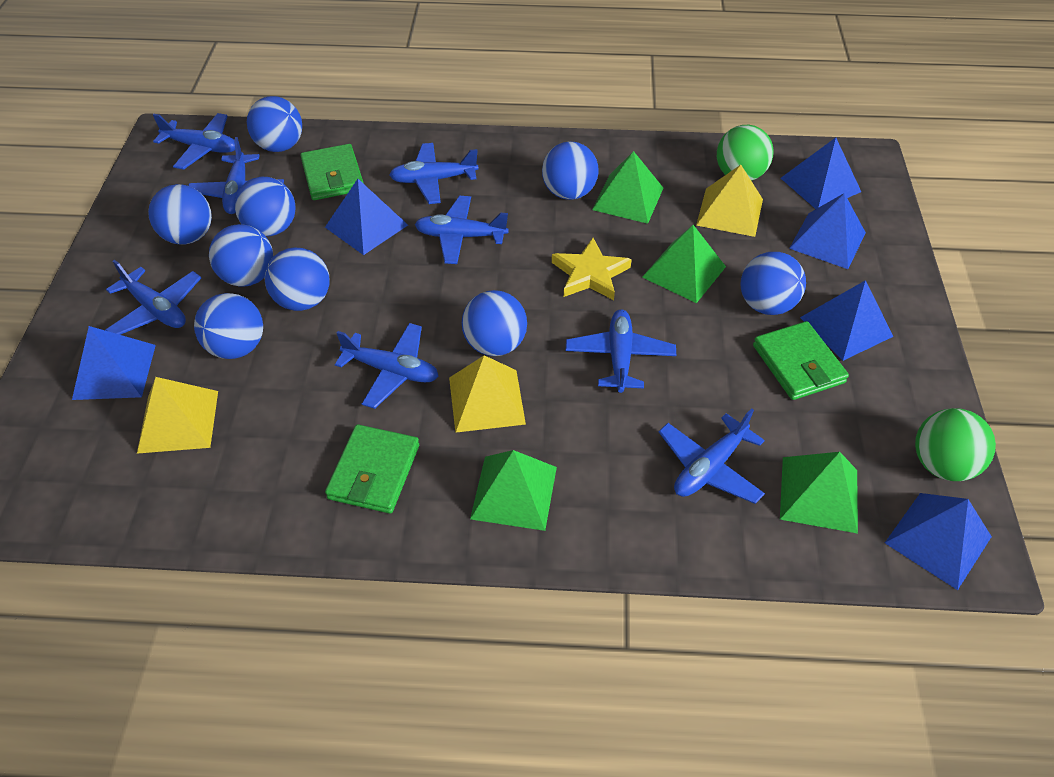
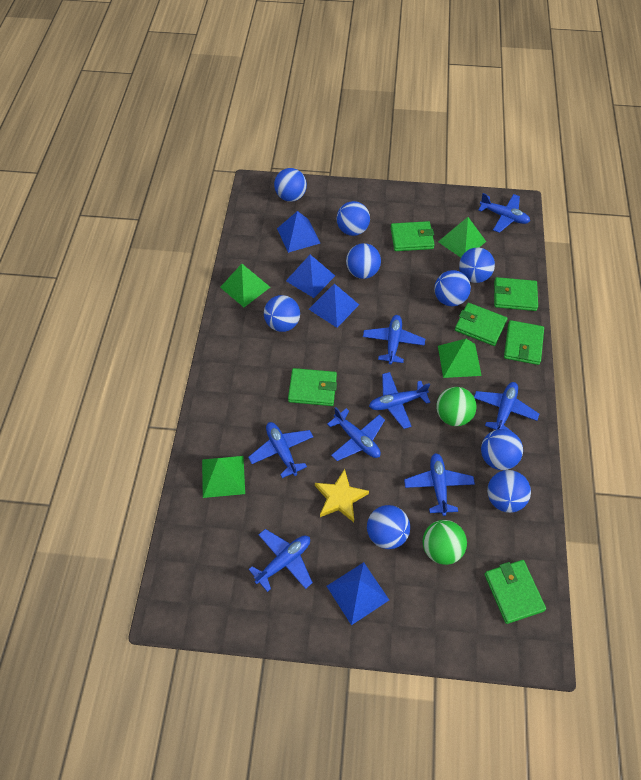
blue pyramid: [72,326,156,400] [325,179,408,255] [781,138,861,209] [789,193,866,269] [800,280,893,361] [885,493,992,590] = 6 -> [277,211,320,253] [286,255,335,298] [309,284,359,328] [327,562,389,625] = 4
green wallet: [300,144,364,200] [325,424,419,514] [753,321,849,400] = 3 -> [288,368,337,406] [391,221,435,251] [455,303,507,346] [485,560,546,624] [494,277,538,311] [504,320,544,365] = 6
yellow pyramid: [137,377,218,454] [449,355,526,433] [696,165,763,237] = 3 -> none = 0

